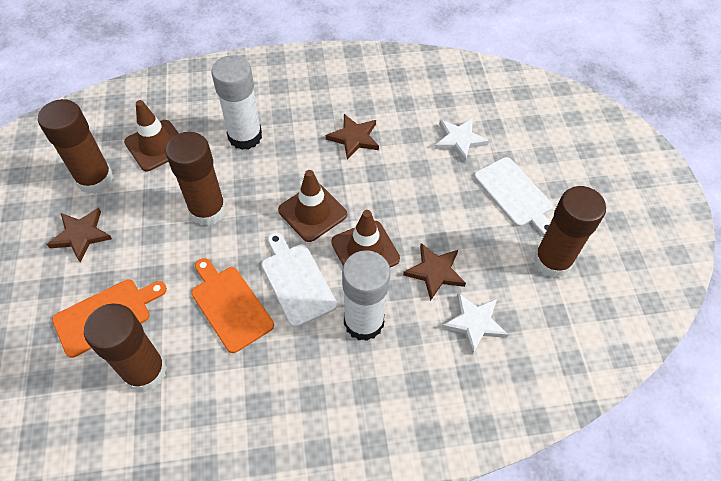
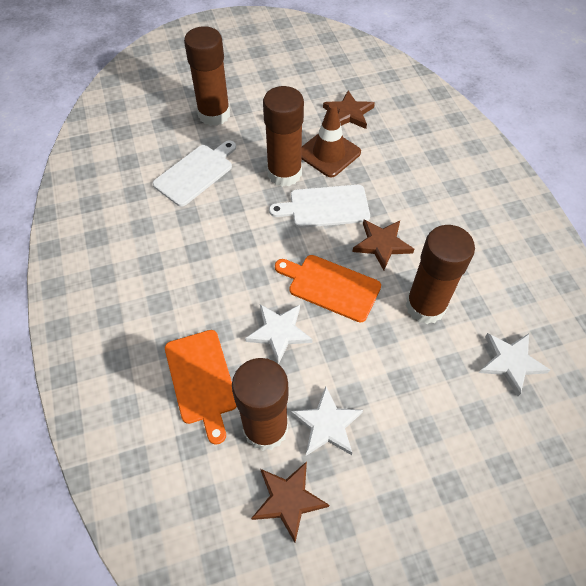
brown traffic cone: [124,100,179,171] [278,170,347,242] [331,210,400,267] = 3 -> [301,103,361,177] = 1
white glue stick: [211,55,262,150] [342,250,391,341] = 2 -> none = 0
white star: [434,117,489,162] [442,293,508,355] = 2 -> [245,304,313,364] [291,387,363,456] [479,333,550,396] = 3

